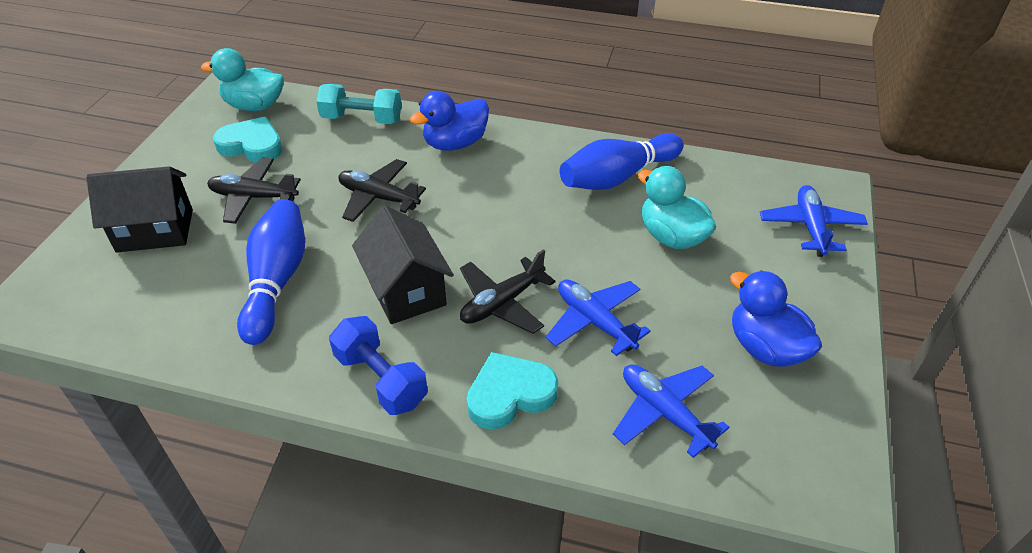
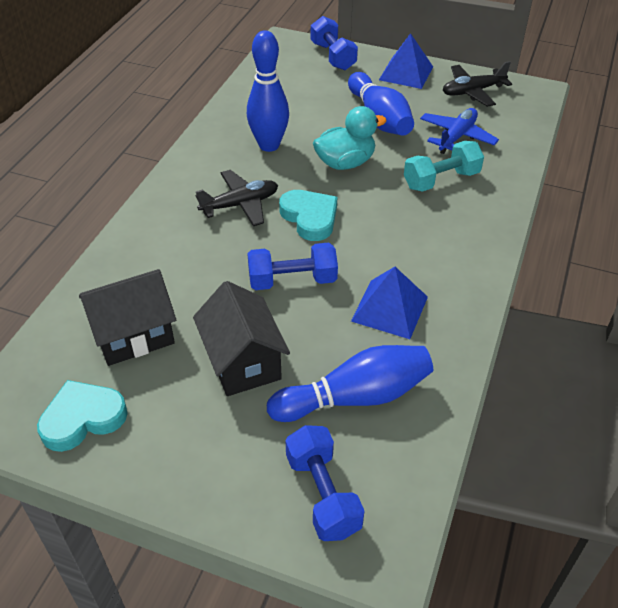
black plane: [207,157,301,224] [338,159,426,222] [460,249,556,334] = 3 -> [195,170,278,226] [443,61,512,107] = 2
blue bowling pin: [237,199,305,345] [560,133,683,190] = 2 -> [247,31,289,152] [267,345,433,422] [348,72,414,136] = 3
blue duck: [410,91,489,151] [730,271,822,367] = 2 -> none = 0
blue dumbbell: [329,316,428,415] = 1 -> [247,243,338,290] [286,425,365,541] [311,16,358,70] = 3
blue plane: [546,280,651,356] [613,364,729,458] [760,185,868,257] = 3 -> [420,108,499,154] = 1
blue pyramid: none = 0 -> [351,267,428,339] [379,33,433,89] = 2
turquoise duck: [201,48,284,111] [638,166,716,249] = 2 -> [313,106,387,170] = 1

